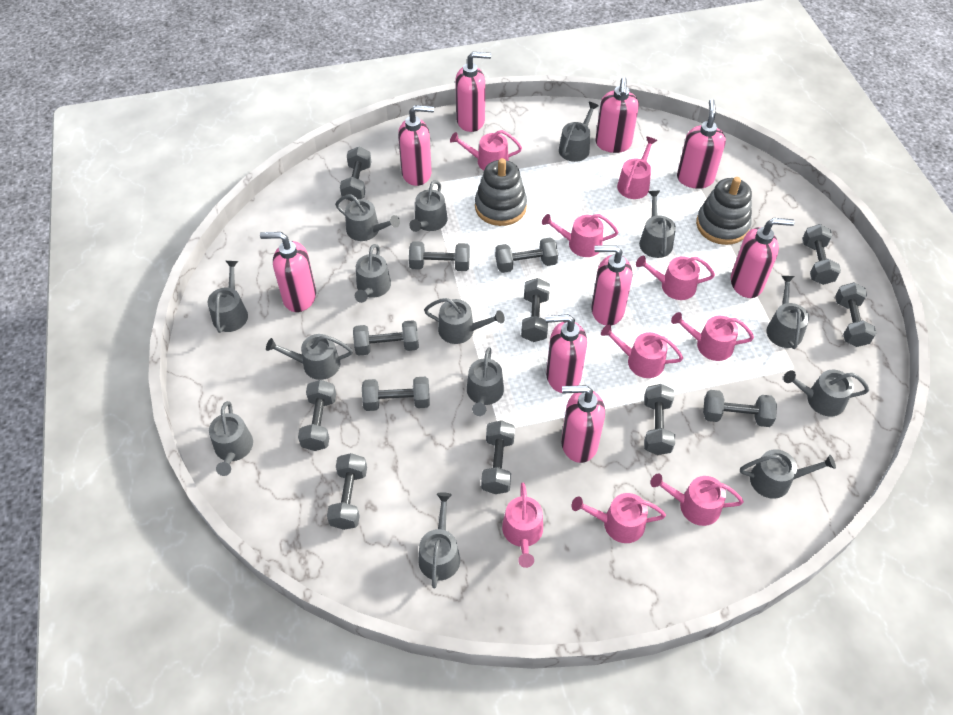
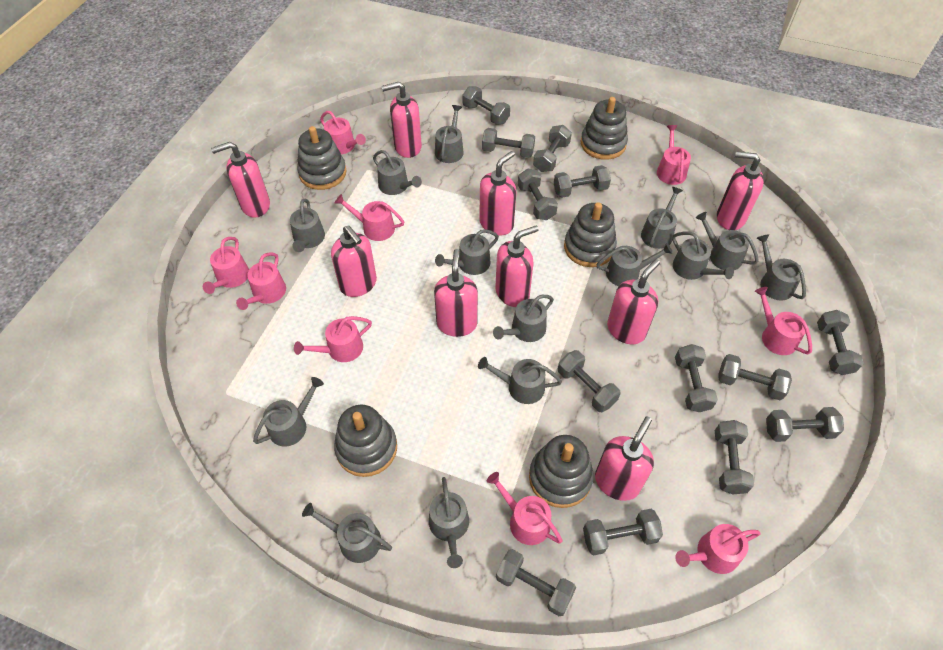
grey stacking toy: [475,158,527,226] [696,177,752,245] = 2 -> [297,126,346,190] [334,405,397,477] [529,435,594,508] [564,202,617,267] [581,97,628,160] = 5

